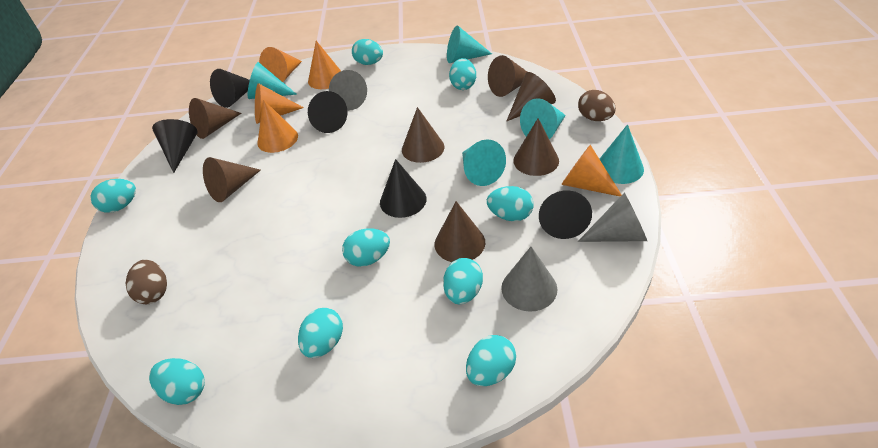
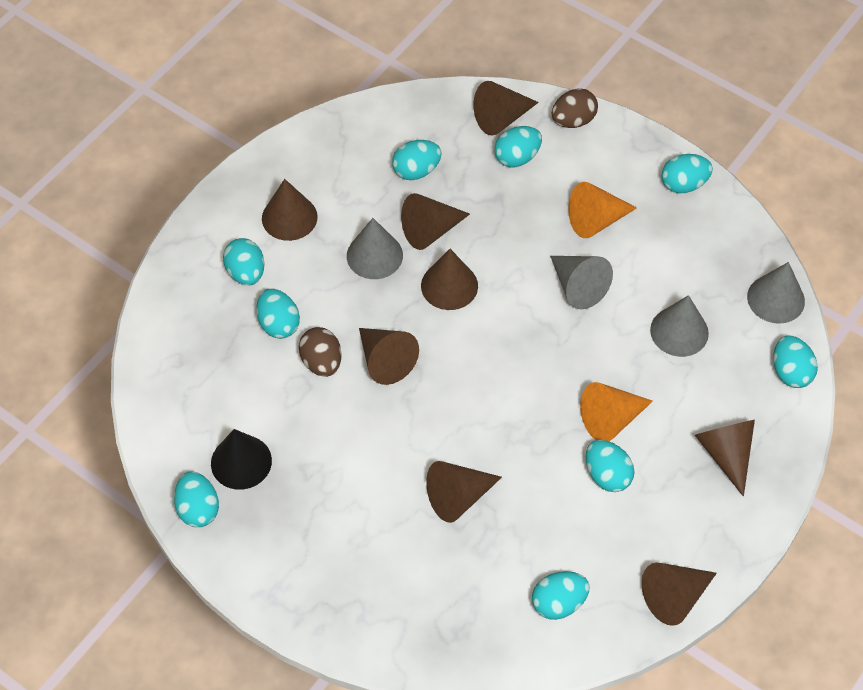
black cone: [152,119,198,173] [210,69,250,108] [308,91,348,133] [380,159,427,218] [539,190,592,239] = 5 -> [211,429,272,490] = 1
brown cone: [189,98,241,139] [203,157,261,202] [402,107,444,163] [435,201,485,262] [488,55,527,97] [507,72,556,121] [513,118,559,176] = 7 -> [262,179,318,241] [359,328,419,385] [401,193,470,250] [421,249,478,310] [426,461,502,523] [473,81,539,136] [642,562,717,626] [695,420,755,497] = 8
grey cone: [329,70,367,111] [501,247,557,311] [578,193,647,242] = 3 -> [347,218,403,279] [550,256,613,309] [650,295,709,357] [747,262,805,324] = 4
orange cone: [255,83,304,124] [257,100,298,153] [259,47,302,82] [308,41,341,89] [561,145,622,196] = 5 -> [568,182,637,238] [580,382,653,441] = 2
turquoise cone: [248,62,297,99] [447,26,492,63] [462,139,506,186] [520,98,566,140] [600,124,644,184] = 5 -> none = 0

